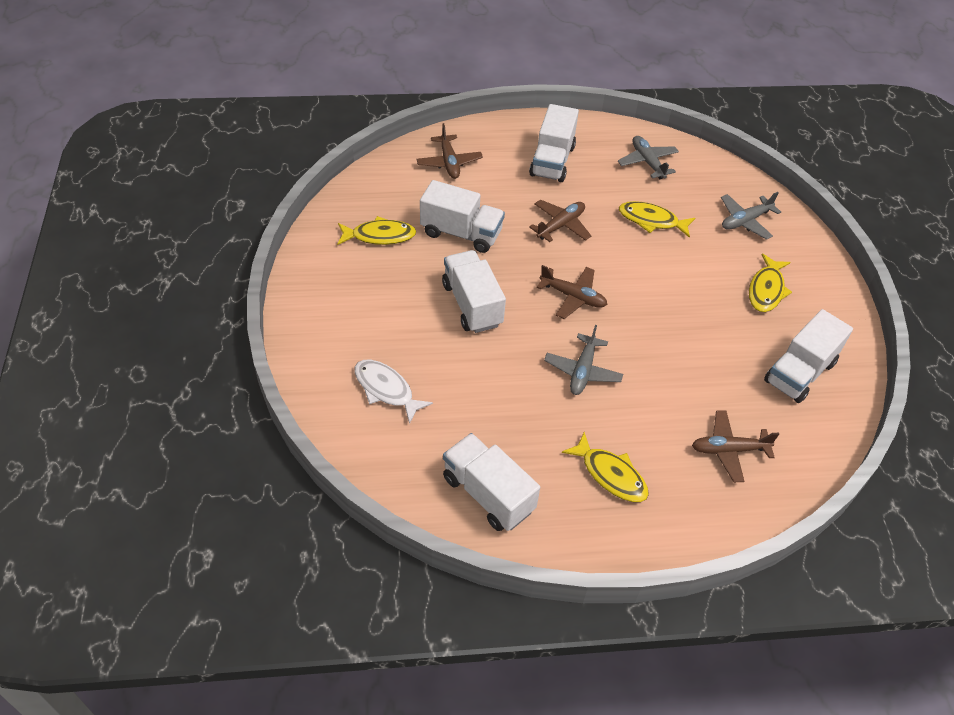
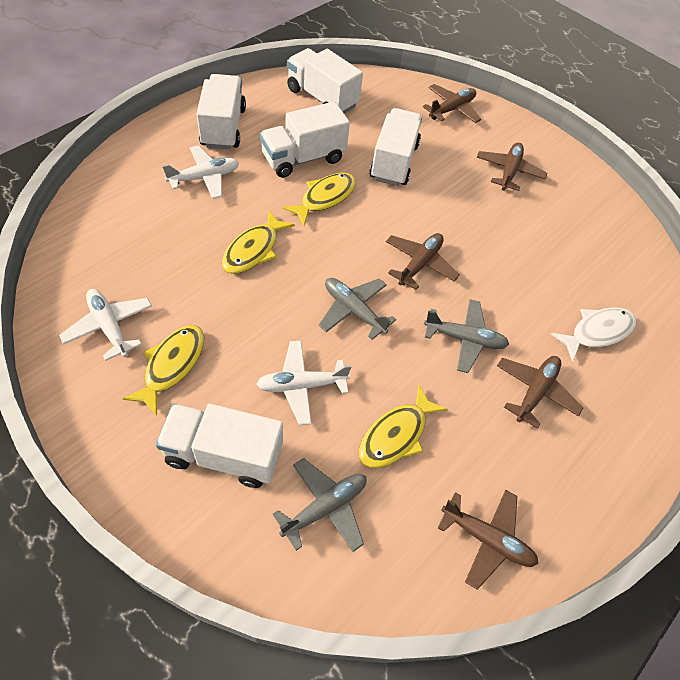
brown plane: [416,123,483,179] [529,200,591,242] [537,265,607,319] [692,410,779,482] = 4 -> [386,233,460,290] [423,84,481,123] [438,490,539,590] [477,143,547,191] [497,356,584,429] = 5
white plane: none = 0 -> [59,289,152,361] [162,145,239,199] [257,341,351,425] = 3

